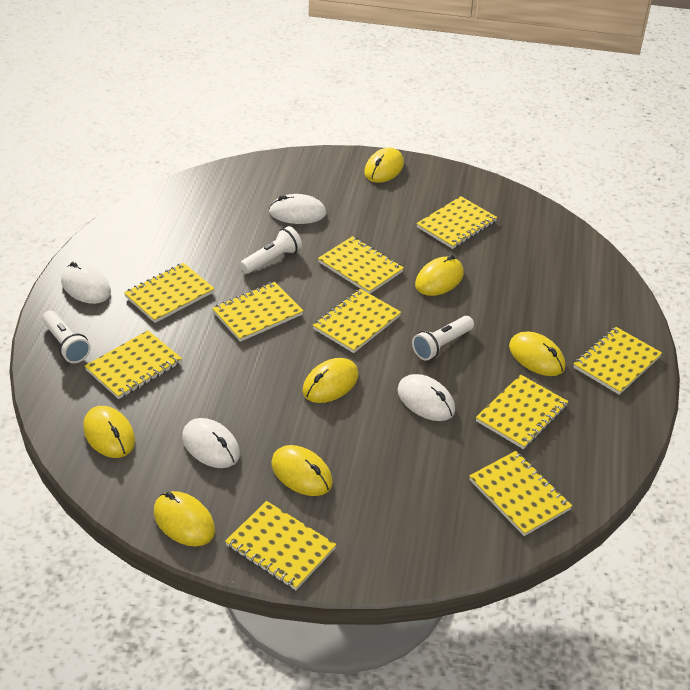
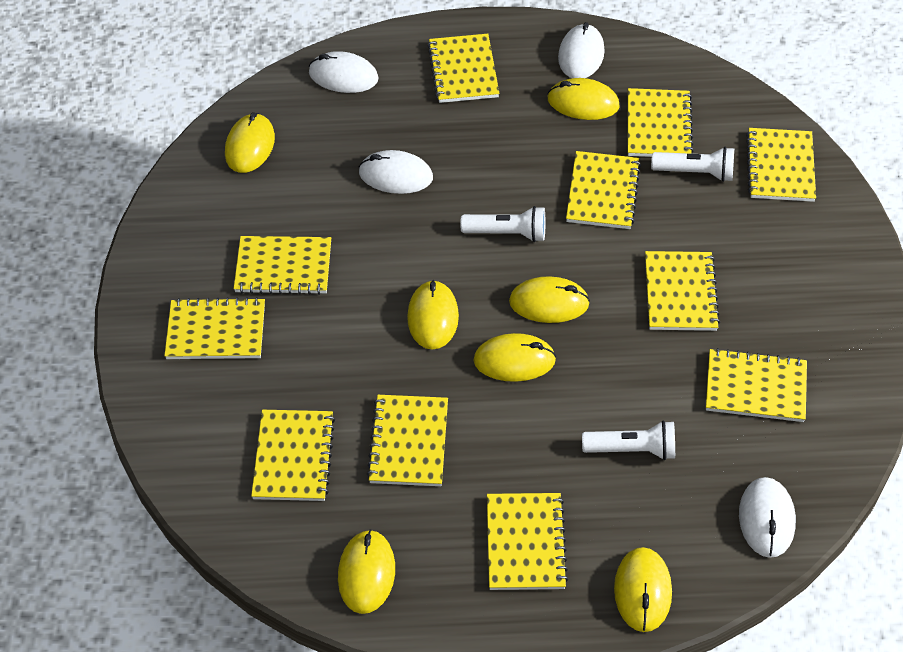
yellow notebook: [85,330,182,399] [124,263,215,323] [212,282,303,342] [225,501,336,590] [313,289,401,353] [318,236,404,294] [416,196,497,249] [469,451,572,536] [476,375,569,449] [573,327,662,395] = 10 -> [164,297,265,359] [234,236,331,295] [251,410,335,501] [367,395,448,486] [428,34,500,103] [487,493,568,590] [566,151,641,229] [628,88,694,157] [645,251,720,331] [706,348,807,422] [746,128,816,202] = 11

